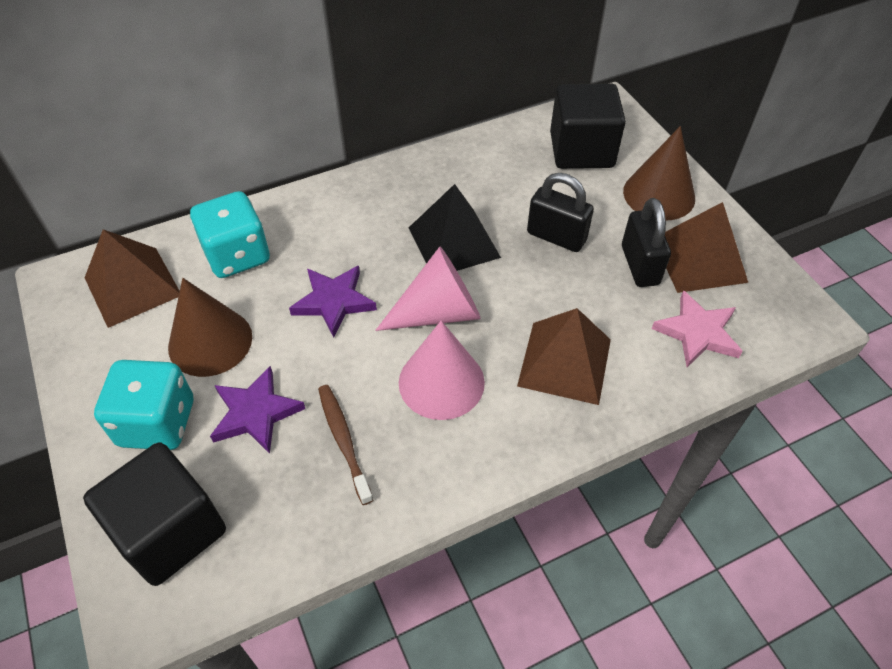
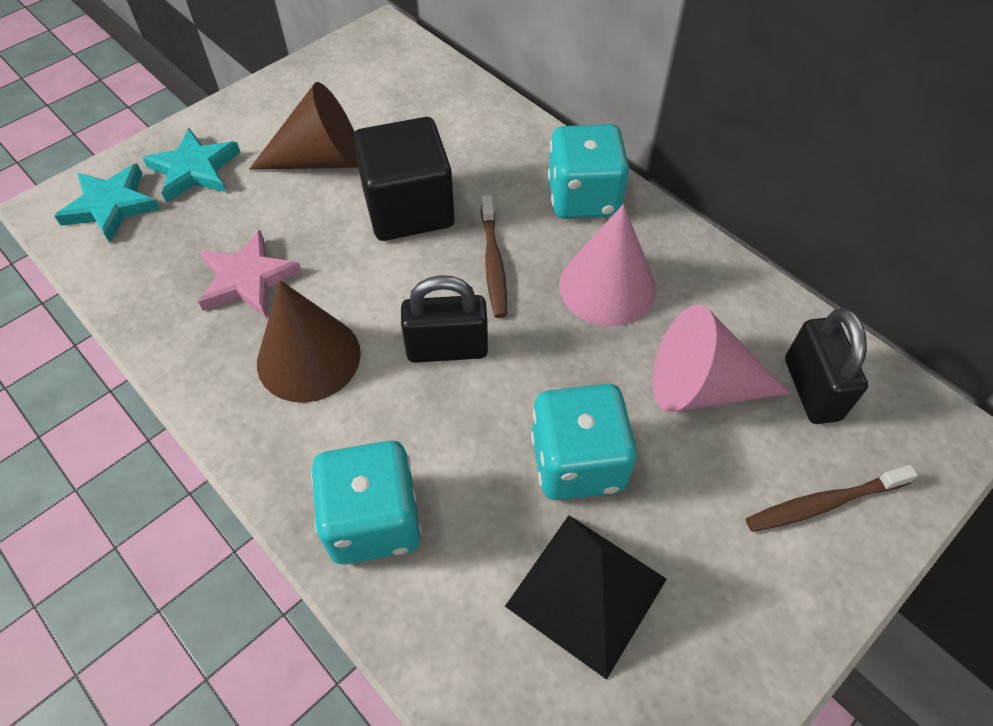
black cube: [83,442,226,586] [550,83,626,169] = 2 -> [353,117,455,241] = 1
brown pyramid: [85,229,180,328] [517,308,611,405] [665,202,748,293] = 3 -> none = 0
brown toothbrush: [318,385,373,505] = 1 -> [481,195,507,318] [746,465,918,532] = 2
purple star: [210,366,305,454] [289,266,377,337] = 2 -> none = 0
turquoise dice: [94,360,193,450] [190,191,270,278] = 2 -> [311,441,422,564] [531,384,637,500] [548,124,629,219] = 3
turquoise star: none = 0 -> [54,164,160,243] [143,128,240,203] = 2

